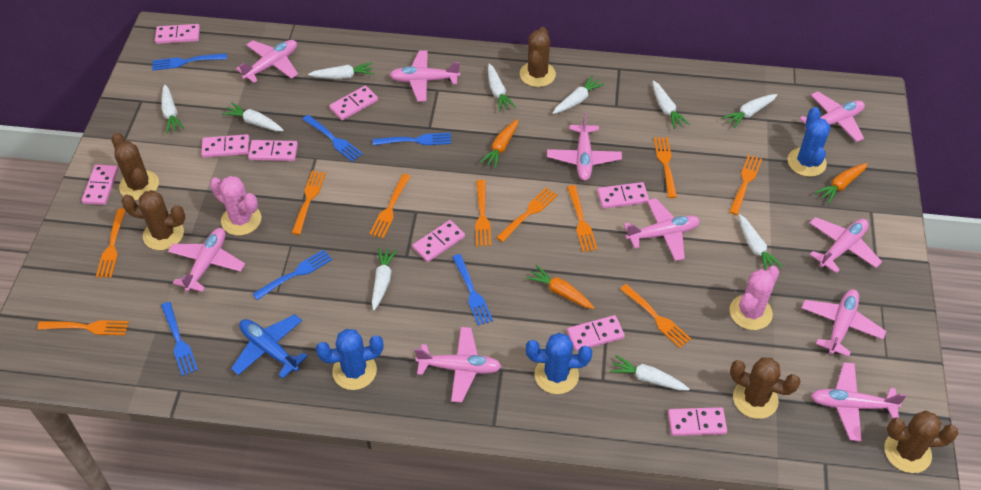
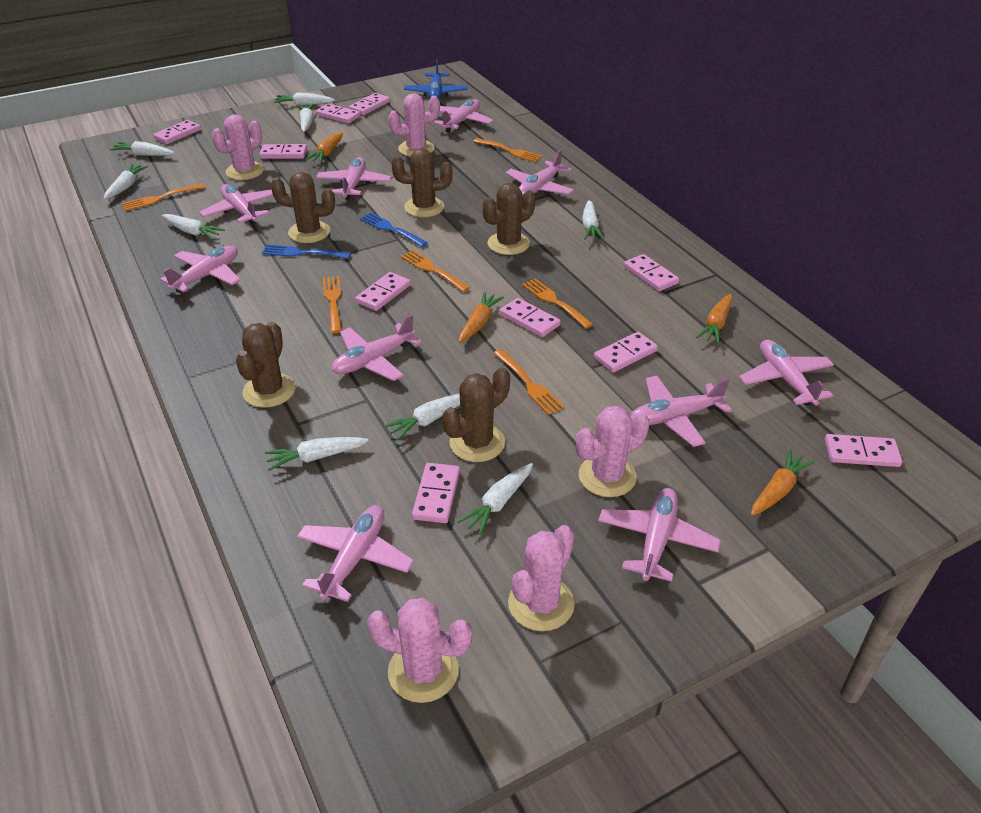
blue cactus: [316,329,384,390] [526,333,592,394] [788,107,830,177] = 3 -> none = 0
blue fork: [152,53,227,70] [161,302,198,376] [253,249,332,300] [302,115,363,162] [373,133,451,146] [452,254,493,326] = 6 -> [262,244,351,259] [360,212,428,247] = 2
orange carrot: [480,119,518,169] [526,265,594,309] [814,163,868,204] = 3 -> [305,132,343,163] [459,292,504,343] [696,294,733,344] [751,449,815,516] = 4
orange fork: [37,320,129,335] [96,208,126,278] [292,171,326,235] [369,174,411,238] [475,180,491,246] [496,188,558,242] [567,185,597,252] [620,284,691,348] [654,137,677,198] [729,155,762,215] = 10 -> [121,183,205,211] [323,276,342,333] [401,250,470,292] [473,138,542,162] [493,349,565,415] [522,278,593,328] = 6
pink cactus: [210,176,261,236] [730,266,779,330] = 2 -> [212,114,264,180] [367,598,473,703] [388,93,440,156] [508,525,575,631] [576,406,649,497] = 5
pink domino: [82,165,118,205] [155,24,200,44] [201,134,249,158] [248,140,298,161] [329,86,378,120] [412,220,465,262] [567,315,625,351] [597,182,649,209] [668,407,727,436] = 9 -> [153,120,201,144] [259,144,307,159] [316,103,360,124] [349,93,390,115] [355,272,411,311] [412,463,460,523] [500,298,561,337] [594,332,658,373] [624,254,679,291] [825,434,902,467] = 10
white carrot: [161,85,184,133] [222,102,284,131] [308,62,374,79] [372,248,397,310] [488,64,516,111] [553,76,605,114] [610,355,689,391] [652,81,689,129] [722,94,777,128] [739,214,783,270] = 10 -> [104,164,148,199] [110,141,175,156] [162,214,225,239] [265,437,368,471] [274,93,335,106] [299,104,315,132] [384,394,460,440] [457,463,533,535] [582,200,604,240] = 9

